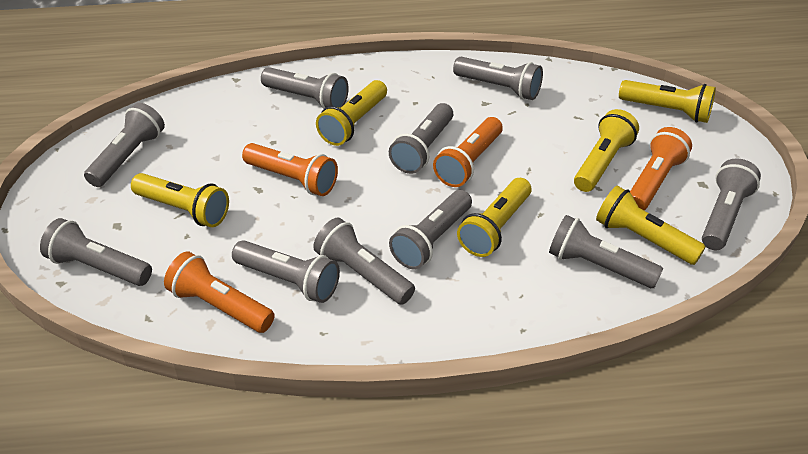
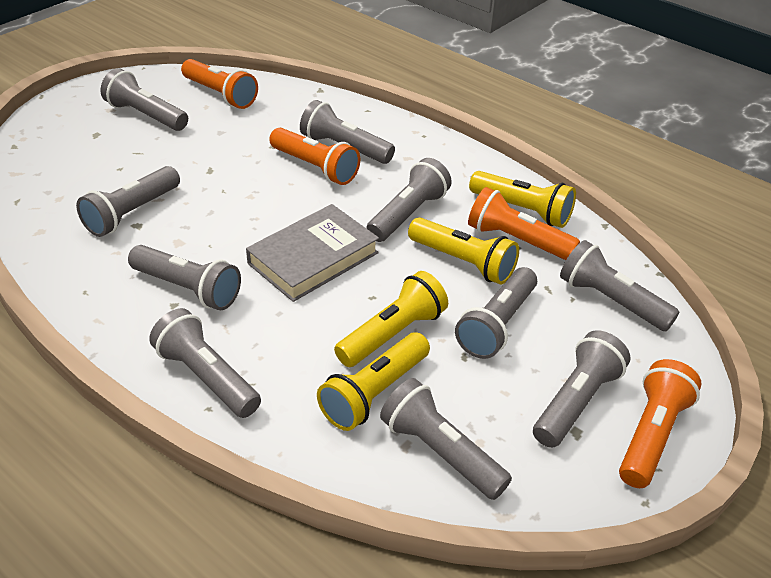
grey book: none = 0 -> [246,204,379,302] = 1
yellow flashlight: [131,173,229,227] [316,80,387,146] [457,178,531,257] [574,109,639,192] [596,186,706,265] [619,80,716,123] = 6 -> [317,333,430,431] [334,271,448,367] [408,217,519,285] [469,171,576,228] = 4

